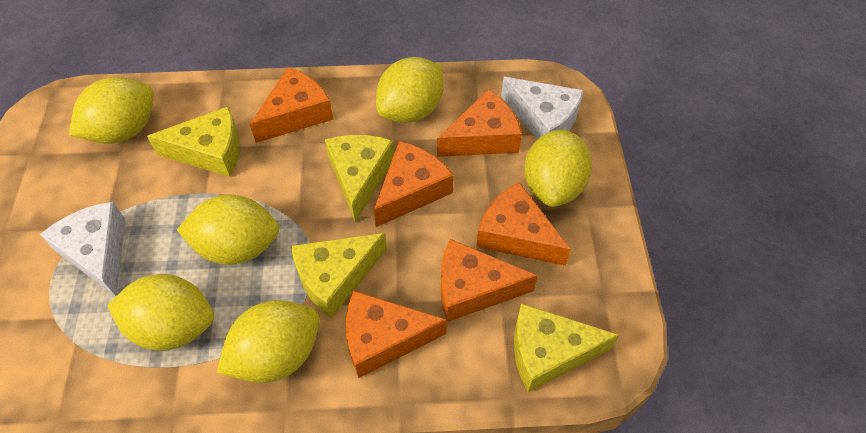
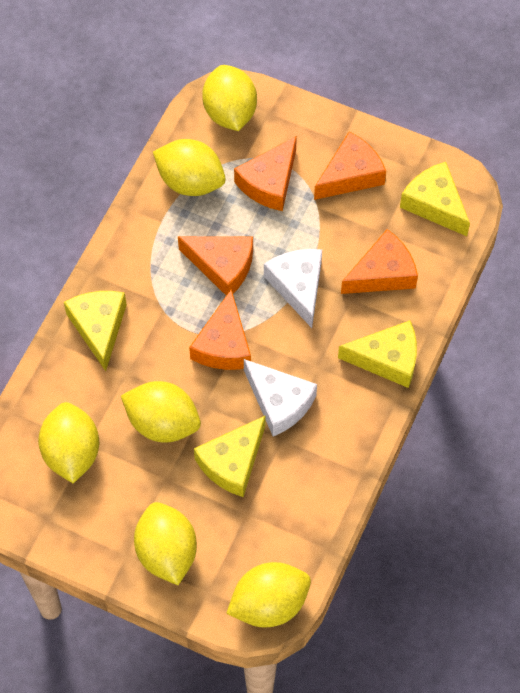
orange cheese: [250,67,333,143] [346,290,447,378] [374,141,454,227] [437,89,522,157] [441,239,538,322] [476,182,571,266] = 6 -> [178,236,253,295] [189,289,251,370] [234,136,297,211] [314,131,386,200] [341,229,418,294] = 5

